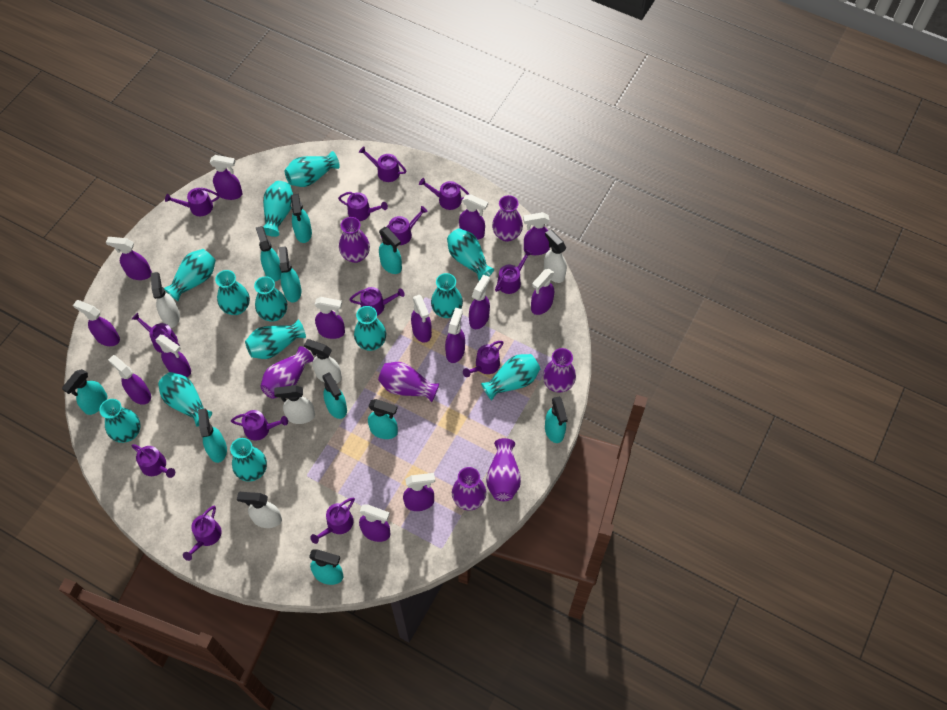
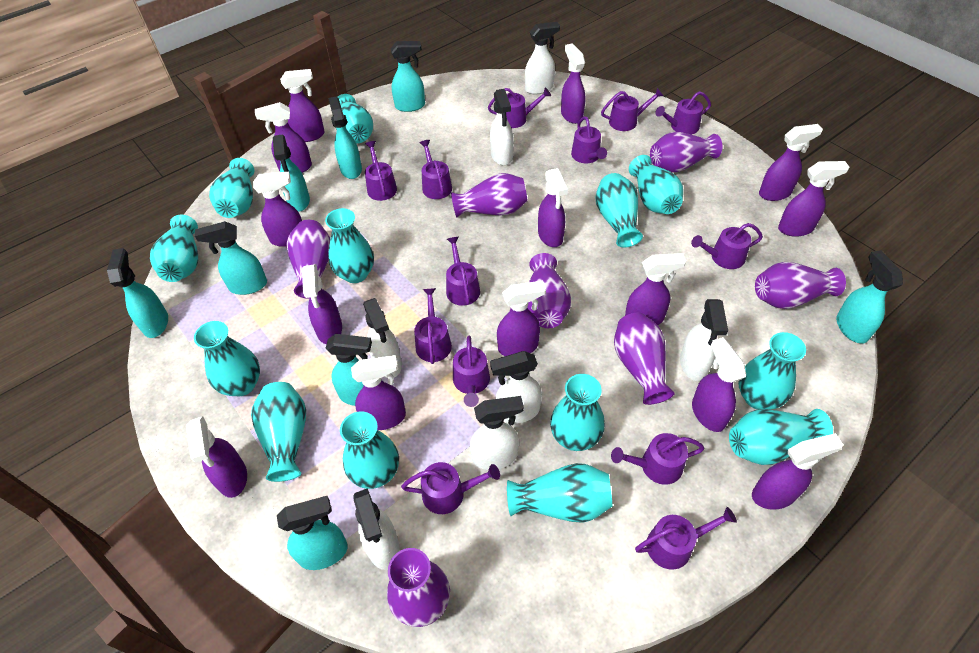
turquoise spray bottle: [62,369,107,415] [198,408,227,463] [256,226,282,281] [279,246,302,302] [291,194,312,243] [309,549,343,585] [322,373,347,419] [368,399,398,439] [379,227,402,274] [545,396,568,443] = 10 -> [107,248,168,338] [195,221,267,295] [273,134,310,212] [277,496,348,570] [326,334,372,406] [328,96,362,179] [391,41,425,112] [836,250,903,344] = 8
white spray bottle: [151,272,180,328] [237,492,282,528] [274,385,315,424] [304,339,342,383] [544,229,567,283] = 5 -> [353,488,400,570] [363,298,402,378] [470,396,524,470] [490,89,513,165] [490,351,542,424] [525,22,560,94] [680,299,728,381] = 7

